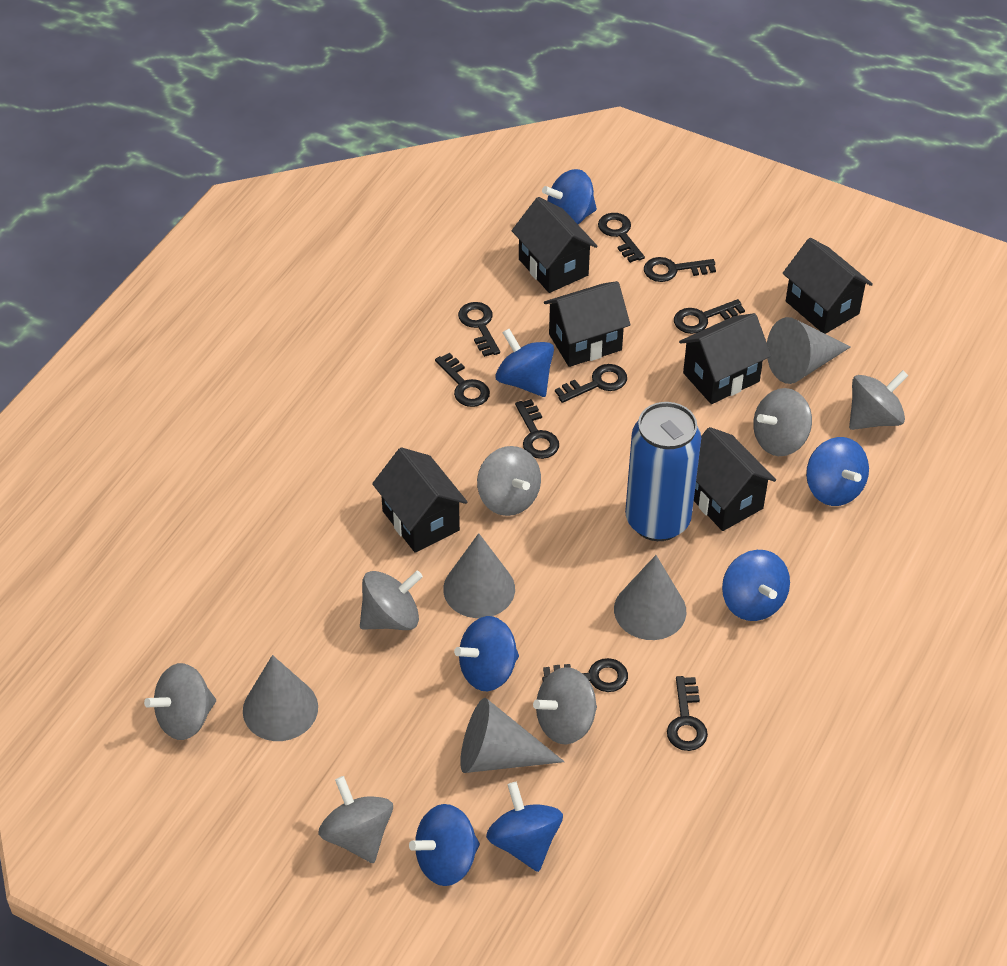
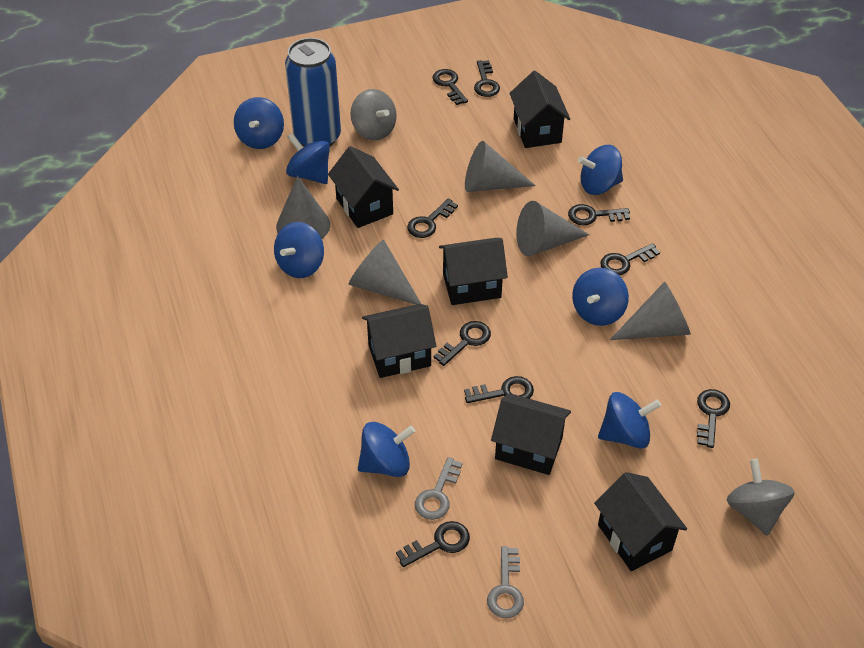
grey key: none = 0 -> [415,457,462,520] [487,546,524,618] = 2
grey spinning top: [144,663,216,740] [318,776,393,863] [360,571,423,630] [477,446,541,516] [533,667,597,744] [753,388,812,456] [849,370,909,430] = 7 -> [351,89,397,141] [727,459,795,536] = 2

